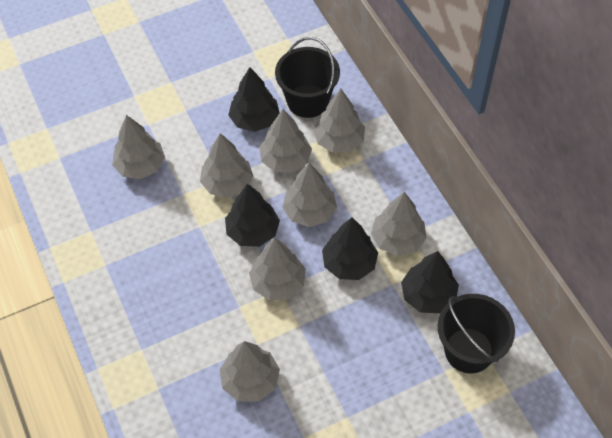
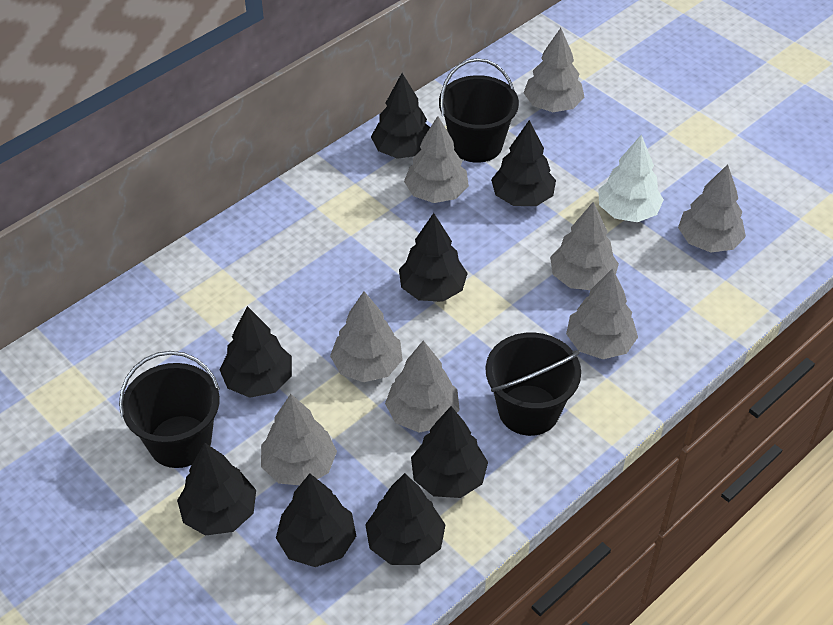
black bucket: [275,37,340,118] [438,294,515,373] = 2 -> [119,351,220,468] [439,58,519,163] [486,332,581,436] = 3
black tree: [225,183,280,247] [228,67,279,132] [322,217,378,280] [401,251,459,313] = 4 -> [177,442,256,536] [219,306,292,398] [276,473,356,567] [365,473,445,565] [371,73,430,159] [399,213,468,302] [411,406,488,498] [491,120,556,206] = 8
white tree: none = 0 -> [598,135,664,222] = 1

